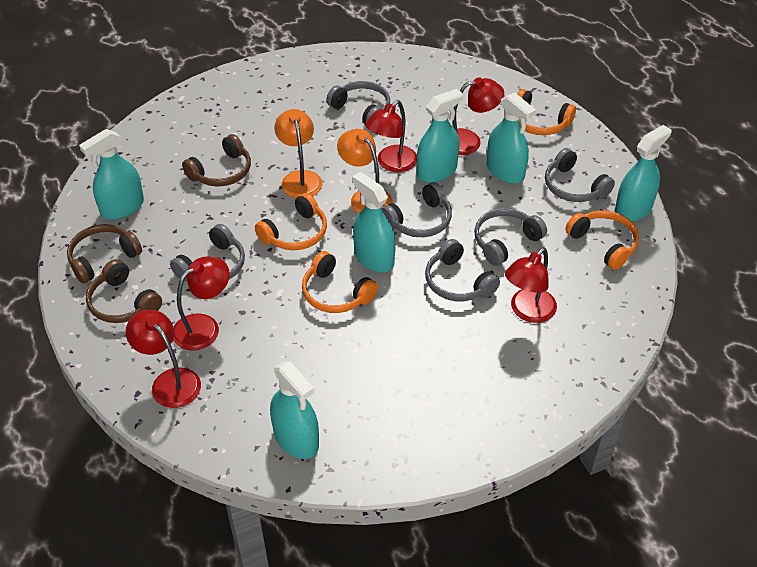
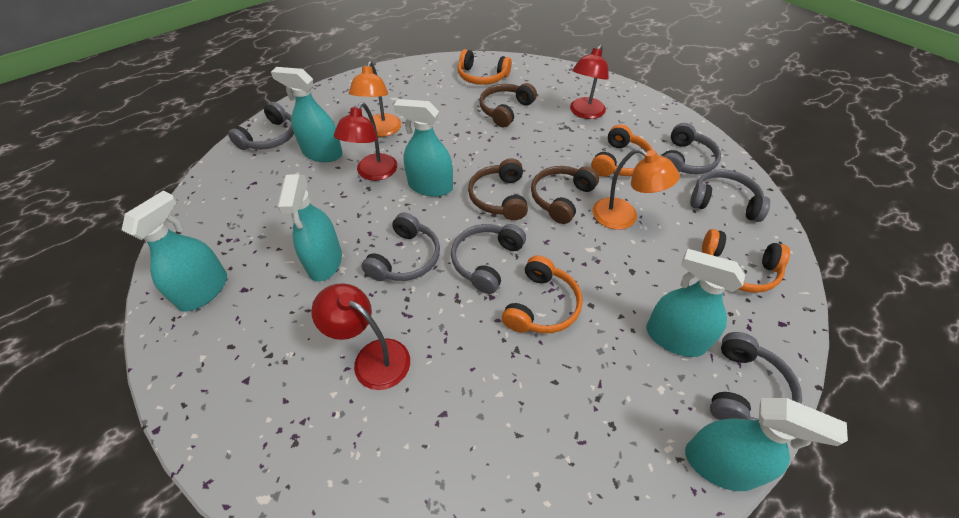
red lamp: [126,310,201,408] [173,257,230,350] [365,100,417,172] [453,77,504,155] [505,247,557,323] = 5 -> [311,283,410,390] [334,102,397,181] [570,45,609,119] = 3

